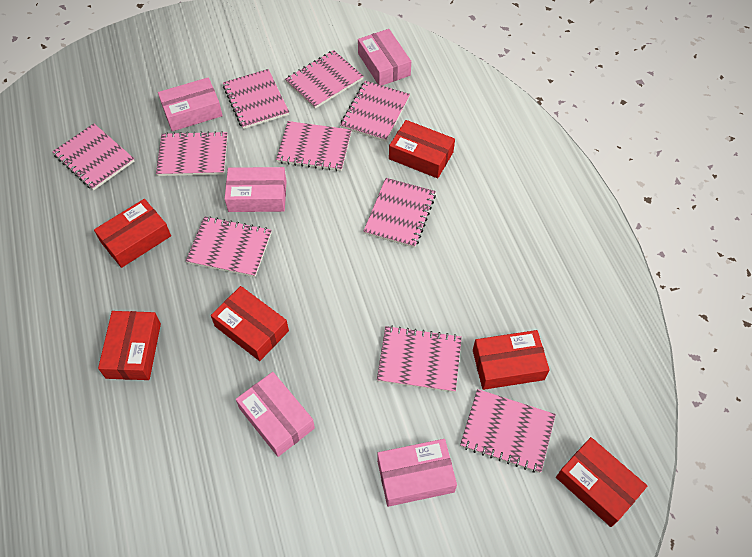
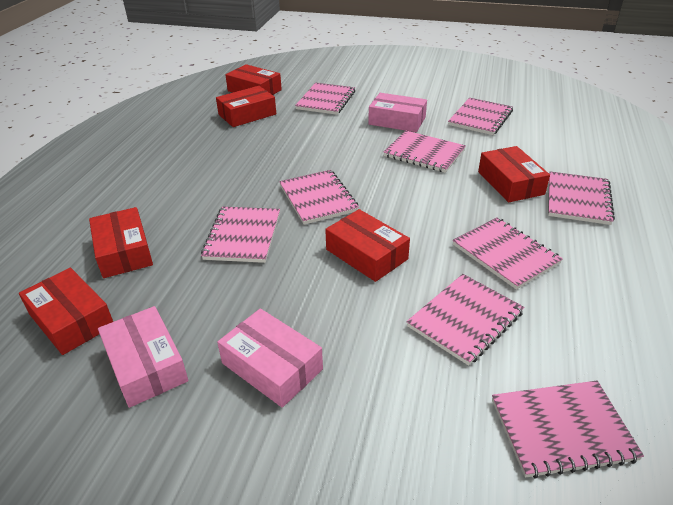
pink box: [158,77,223,131] [225,167,287,212] [236,372,315,457] [358,29,411,85] [377,439,457,507] = 5 -> [98,306,188,408] [217,308,323,408] [368,93,427,132] = 3
pink notebook: [52,124,135,190] [156,131,228,176] [186,216,272,277] [223,69,289,129] [276,121,352,171] [285,50,364,109] [340,81,410,142] [364,178,436,248] [377,326,462,393] [460,389,556,473] = 10 -> [201,207,280,263] [279,170,359,225] [295,83,355,115] [384,131,466,173] [406,274,524,366] [448,98,513,135] [453,217,563,290] [492,381,644,479] [548,171,615,225] = 9

